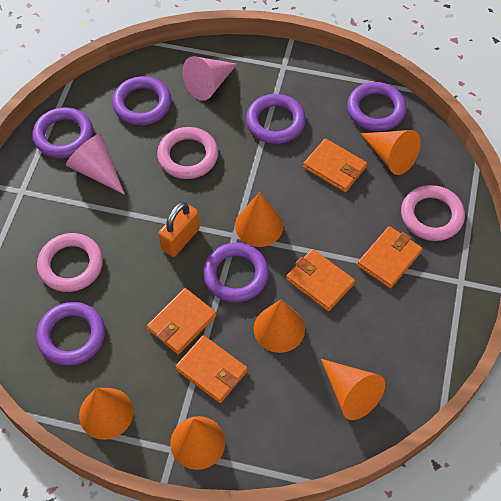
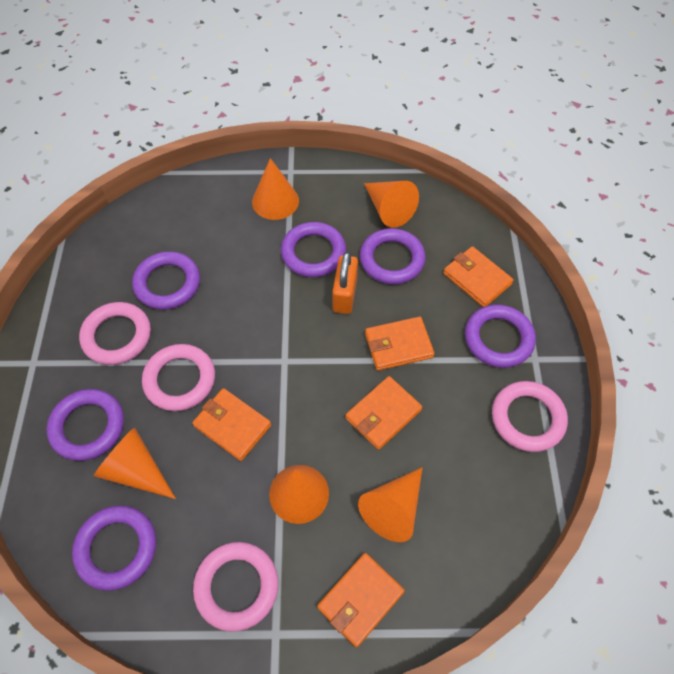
orange cone: [79,388,133,440] [170,416,225,470] [235,192,283,247] [254,299,305,353] [321,359,385,420] [360,130,420,175] = 6 -> [94,428,176,499] [252,158,299,220] [269,465,329,524] [358,467,423,542] [364,181,419,228] = 5
pink cone: [66,134,125,195] [182,56,237,101] = 2 -> none = 0
pink ring: [37,233,103,292] [157,127,218,179] [401,185,465,241] = 3 -> [79,302,151,365] [142,344,215,411] [193,542,278,632] [492,381,568,452] = 4

